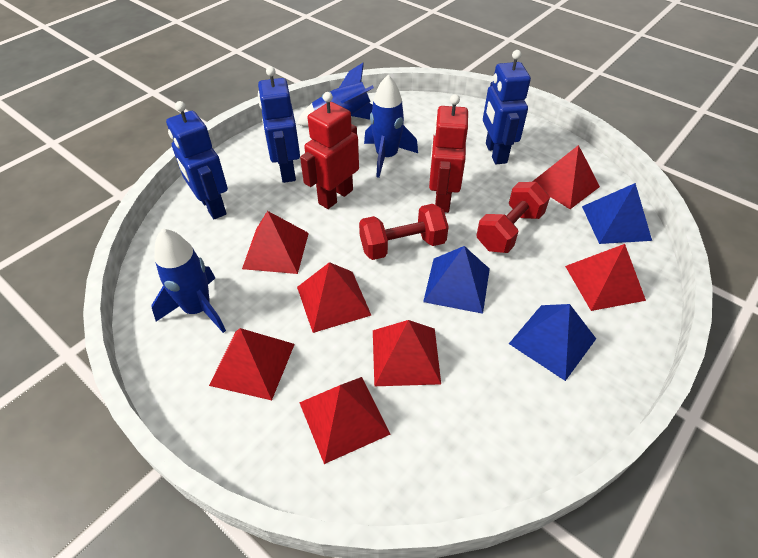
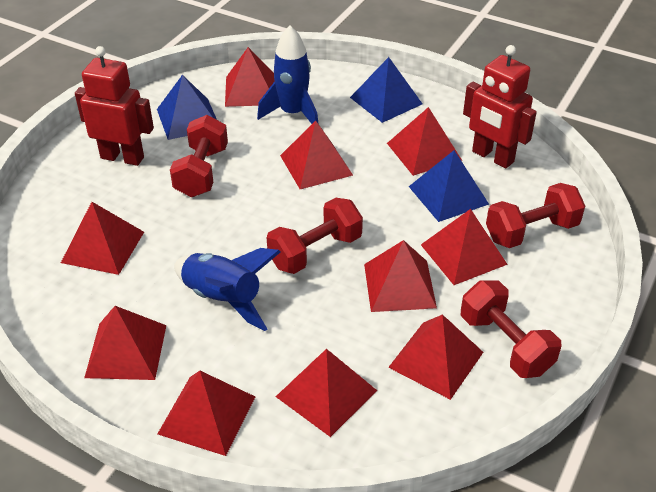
blue robot: [166,101,228,219] [258,66,300,183] [483,50,531,164] = 3 -> none = 0
blue rocket: [151,228,226,333] [297,63,374,127] [364,75,418,178] = 3 -> [174,248,281,331] [257,26,319,124] = 2
red dumbbell: [359,204,449,260] [476,182,550,253] = 2 -> [170,115,228,197] [267,198,363,274] [461,280,561,378] [486,183,585,248] = 4
red pyramid: [209,328,295,400] [242,211,309,274] [297,262,372,333] [299,377,391,464] [373,320,441,386] [532,145,600,209] [565,244,646,311] = 7 -> [61,202,144,275] [84,306,166,380] [157,371,255,456] [225,47,275,107] [276,349,377,437] [280,120,353,189] [364,240,437,312] [387,107,462,176] [388,314,483,400] [421,209,508,285] = 10

